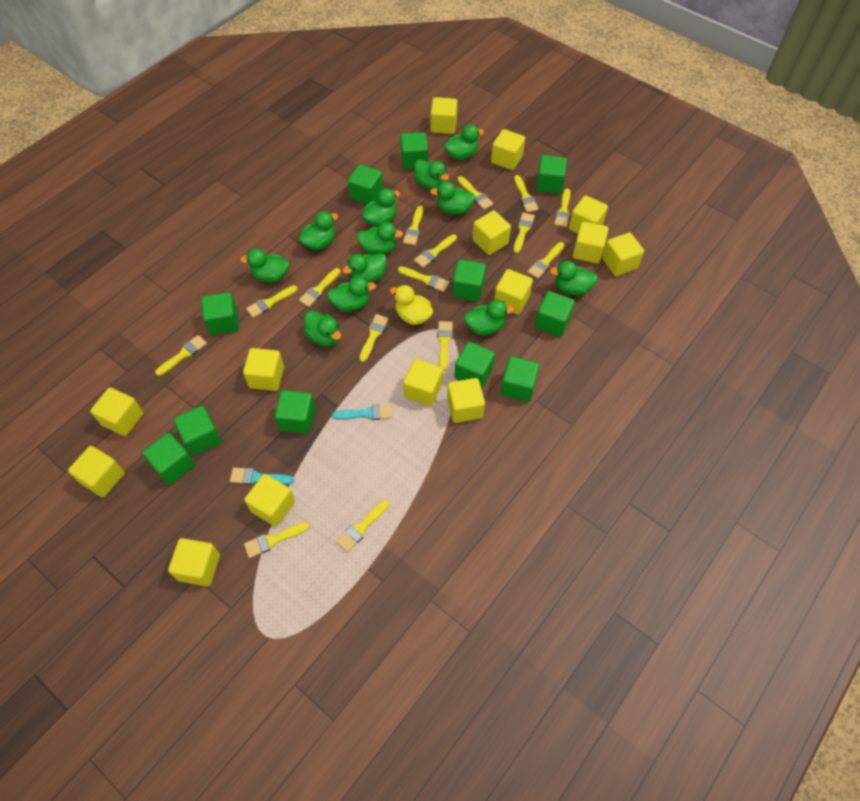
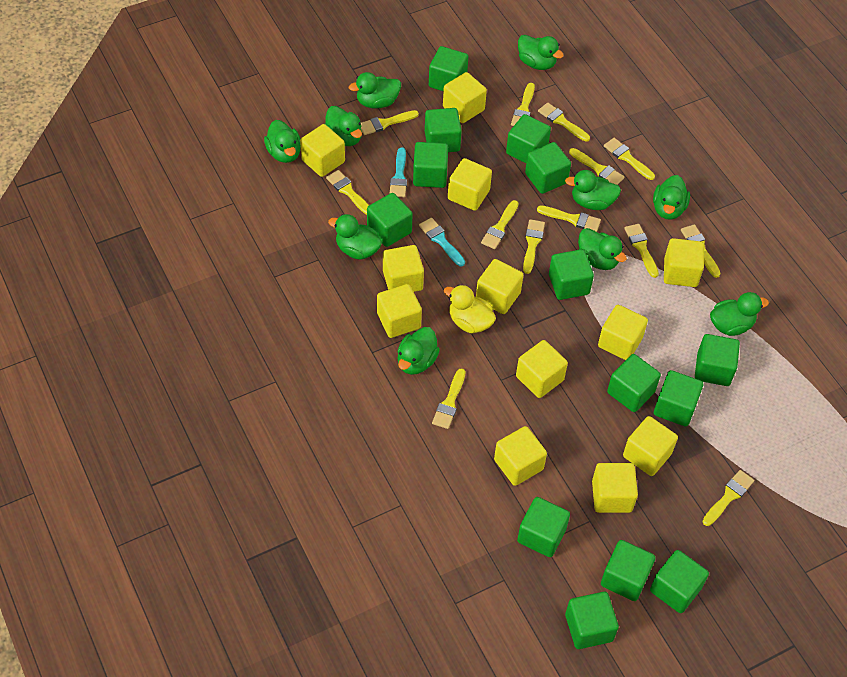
green cube: [142,433,195,485] [174,406,221,456] [201,292,239,335] [275,390,316,434] [348,164,383,205] [400,132,428,170] [452,259,486,302] [454,342,495,389] [500,356,539,402] [535,291,575,337] [536,155,567,194] = 11 -> [367,193,413,247] [413,142,448,188] [425,108,462,152] [429,46,468,91] [506,114,551,163] [517,497,570,557] [525,142,571,194] [549,249,594,300] [565,592,619,649] [601,540,655,601] [607,354,661,412] [650,550,709,613] [654,370,703,426] [695,334,740,386] = 14
green duck: [240,249,289,283] [299,211,338,250] [304,311,341,347] [327,276,376,312] [342,253,387,283] [356,222,403,255] [362,189,400,227] [414,159,449,190] [430,181,476,215] [444,124,484,160] [464,300,514,336] [550,261,598,296] = 12 -> [264,120,301,163] [325,106,362,146] [328,214,382,260] [349,72,401,109] [397,327,440,375] [518,35,564,70] [565,170,621,210] [578,228,627,270] [653,175,690,220] [710,292,769,336] = 10
yellow brush: [155,335,207,376] [244,522,310,558] [246,285,298,318] [299,268,340,307] [336,500,389,552] [359,314,389,362] [398,266,449,292] [403,206,423,245] [414,235,457,268] [437,321,453,370] [457,176,494,210] [513,213,535,253] [514,175,539,213] [528,242,564,279] [554,189,571,227] = 15 -> [326,170,369,215] [361,110,419,135] [432,368,466,429] [481,200,519,249] [511,83,535,126] [523,219,545,274] [537,205,601,232] [538,103,590,142] [569,148,625,185] [604,138,655,180] [625,224,659,278] [681,224,721,278] [703,470,754,526] = 13
yellow cube: [68,446,125,497] [90,388,143,436] [168,538,220,586] [243,348,284,391] [244,474,295,526] [403,359,443,406] [430,97,458,134] [447,378,485,423] [472,210,511,255] [491,129,525,170] [494,269,533,315] [569,195,608,233] [573,221,608,263] [602,232,644,276] = 14 -> [300,124,345,177] [377,284,422,338] [383,245,424,292] [443,72,487,123] [448,158,492,211] [476,259,523,314] [494,426,547,486] [516,340,568,398] [592,463,638,513] [598,305,648,360] [623,416,678,476] [664,238,704,287] = 12

